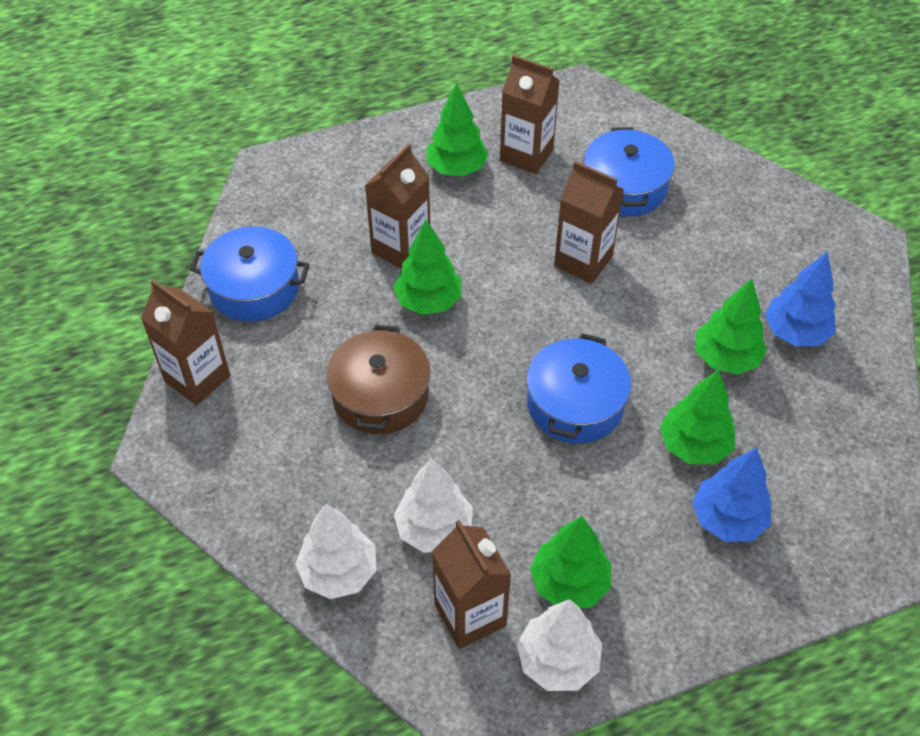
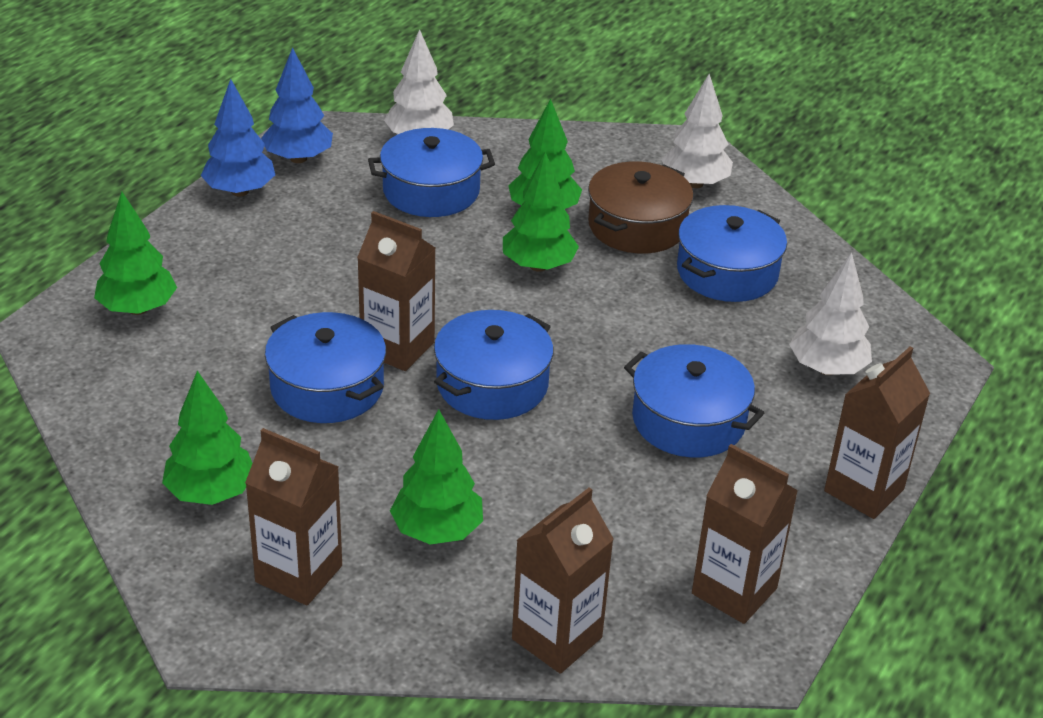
blue pot: [190,226,310,322] [526,333,631,443] [584,127,675,217] = 3 -> [265,312,386,423] [368,128,495,217] [434,310,554,420] [624,344,764,457] [677,205,787,302] = 5

